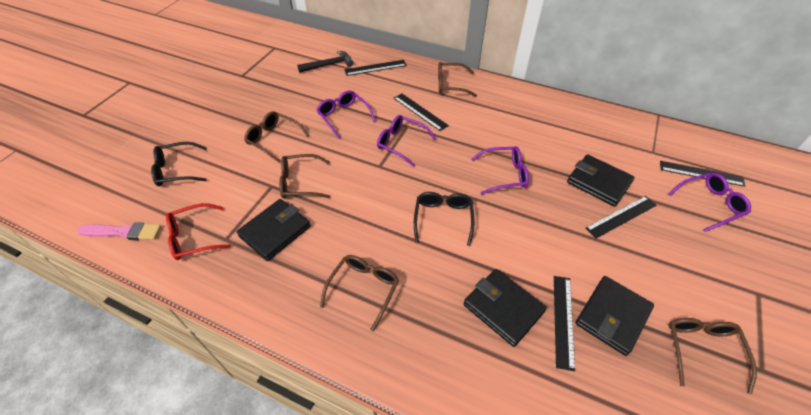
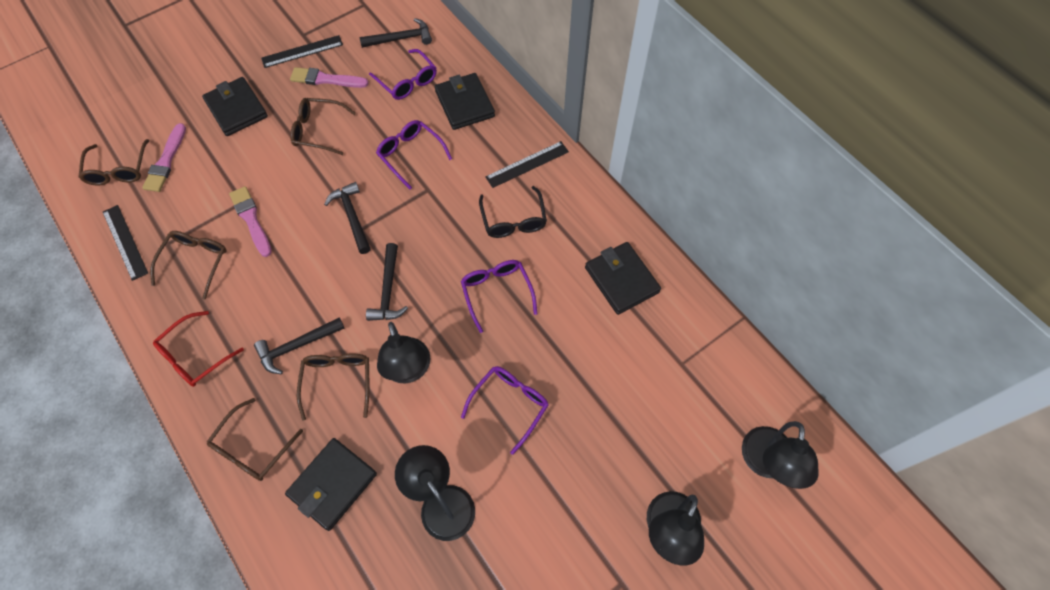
black glasses: [151,142,207,186] [414,192,474,246] = 2 -> [479,186,547,238] = 1
black hammer: [297,51,353,73] = 1 -> [254,317,345,374] [324,182,371,254] [359,18,432,48] [366,243,408,321] = 4
black lamp: none = 0 -> [377,322,431,383] [395,445,475,541] [647,491,704,566] [742,421,819,489] = 4
black ruler: [344,60,407,76] [394,93,449,131] [554,276,575,371] [585,196,657,239] [660,161,745,187] = 5 -> [103,205,148,281] [261,35,343,68] [485,141,569,188] = 3
pink brush: [77,222,161,240] = 1 -> [142,123,186,192] [229,186,272,257] [290,67,368,88] = 3

